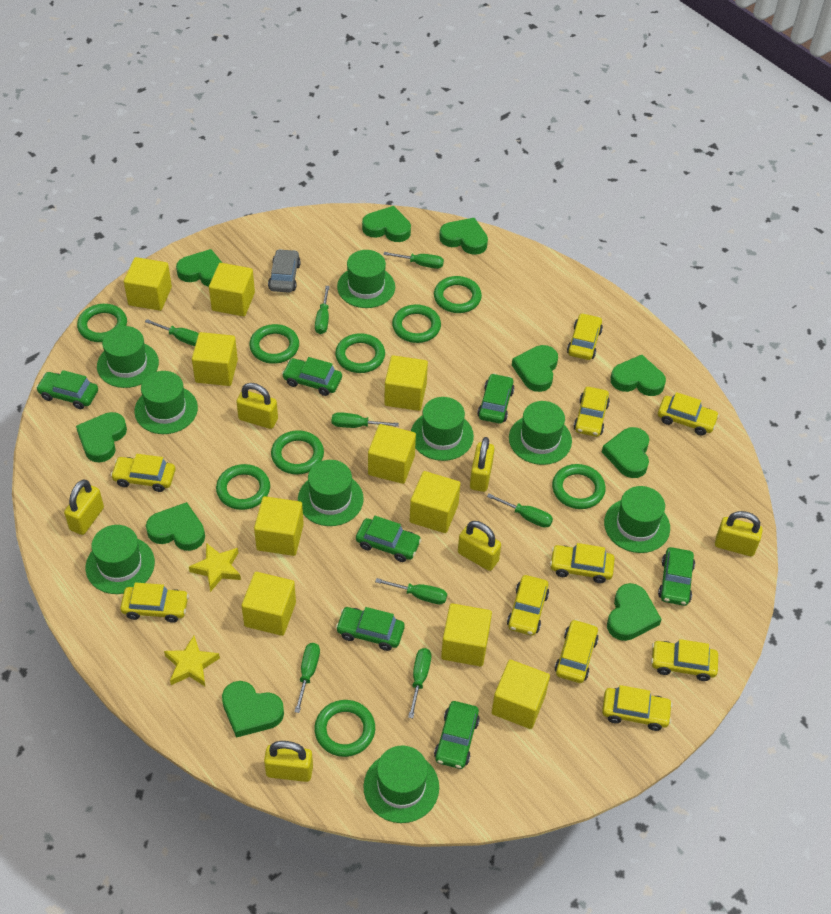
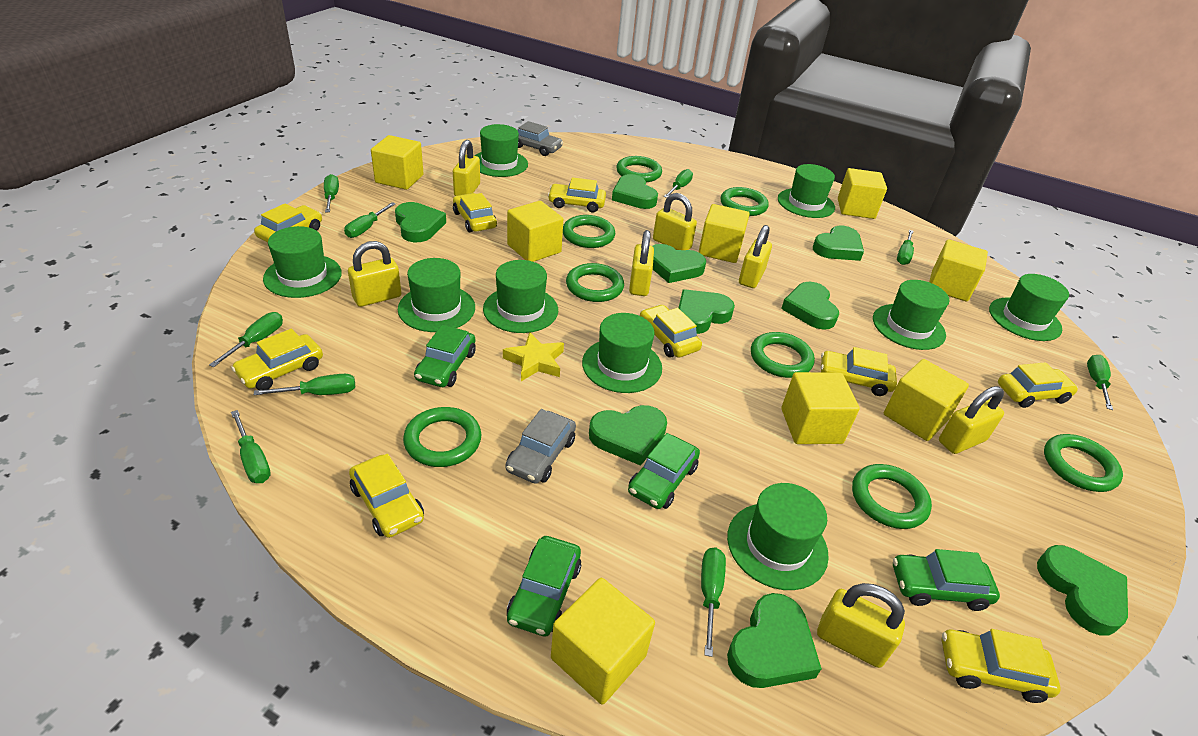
green car: [36,370,98,409] [282,357,342,396] [336,607,405,651] [356,516,422,562] [434,701,480,769] [477,373,514,424] [658,547,695,606] = 7 -> [414,325,476,387] [507,536,581,636] [628,433,700,509] [893,549,1000,611] = 4
green heart: [76,412,127,463] [146,502,205,551] [176,249,222,287] [222,681,284,738] [362,206,411,242] [439,218,488,255] [512,345,558,392] [602,427,649,478] [607,583,662,641] [610,355,666,396] = 10 -> [395,202,446,242] [589,405,667,466] [612,174,658,209] [653,244,706,283] [679,289,735,334] [727,593,822,688] [781,282,839,330] [813,226,864,261] [1037,545,1128,636] = 9
green ring: [77,304,127,342] [216,464,270,510] [249,324,299,364] [271,430,324,475] [314,700,375,757] [335,333,385,373] [392,305,441,343] [434,276,482,313] [552,464,606,509] = 9 -> [403,407,481,467] [563,215,615,248] [566,263,624,302] [616,156,662,182] [721,187,769,216] [751,332,815,378] [852,464,932,529] [1044,434,1123,492] = 8
green screwdriver: [145,319,199,346] [294,643,320,713] [315,286,330,334] [332,412,399,428] [375,578,447,604] [383,252,444,269] [408,648,431,718] [487,494,553,528] = 8 -> [209,312,283,367] [231,410,271,483] [254,374,355,395] [324,174,339,212] [344,202,396,238] [664,169,693,198] [701,547,726,657] [897,230,914,265] [1087,355,1113,410] = 9
grey car: [268,249,301,293] = 1 -> [505,409,576,484] [517,121,563,156] = 2
yellow car: [111,454,175,492] [120,582,189,623] [507,575,549,636] [550,543,615,583] [555,619,598,683] [567,313,603,360] [574,387,610,437] [602,685,673,731] [651,639,718,681] [658,392,719,436] = 10 -> [231,329,323,390] [254,203,322,243] [349,454,424,538] [453,193,497,232] [548,177,606,212] [640,304,702,358] [821,347,897,396] [942,629,1061,703] [998,362,1078,408] = 9
yellow cube: [124,257,172,311] [192,332,238,386] [209,263,255,316] [242,572,296,636] [254,496,304,556] [368,424,416,484] [384,355,428,411] [410,471,460,533] [441,603,492,667] [492,660,550,729] = 10 -> [371,135,424,190] [507,201,563,262] [551,578,655,705] [699,204,750,263] [781,372,860,444] [838,168,887,219] [884,359,969,441] [929,239,988,302] = 8
yellow padlock: [64,479,104,535] [237,383,278,429] [264,741,313,782] [458,521,501,571] [470,437,495,492] [715,511,763,556] = 6 -> [348,241,401,307] [453,140,480,196] [629,230,654,296] [653,193,697,250] [739,225,772,288] [817,583,905,668] [939,386,1004,454] = 7
yellow star: [164,636,220,686] [189,543,241,592] = 2 -> [503,332,564,381] = 1

